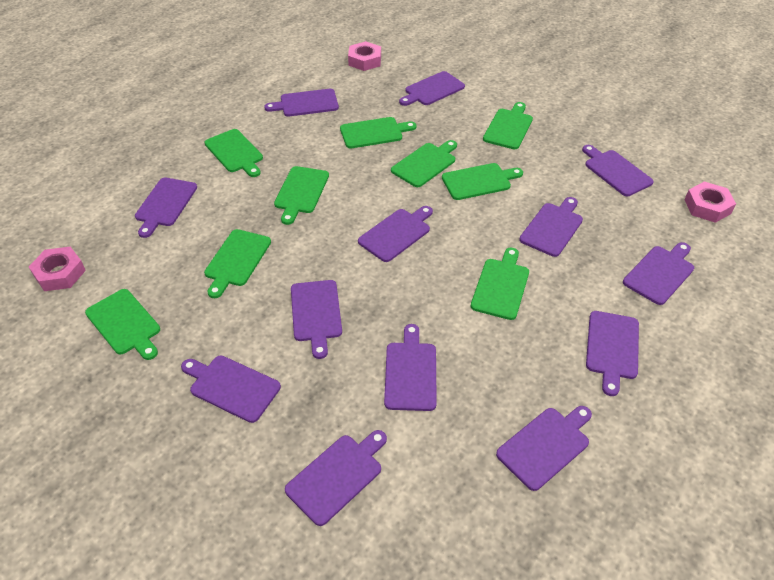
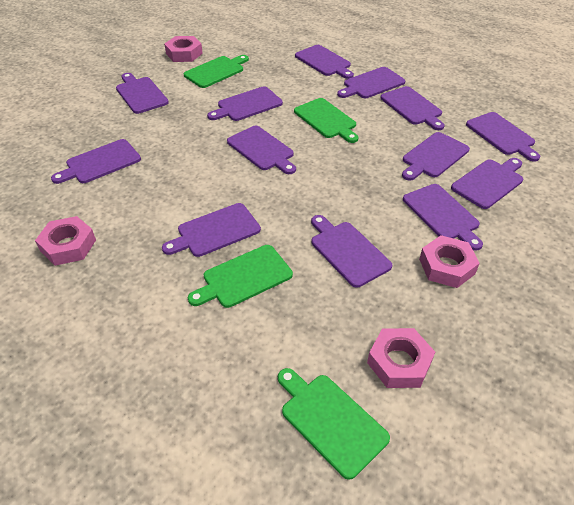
green cutting board: [85,289,160,360] [204,129,263,177] [204,229,271,298] [274,166,329,225] [340,117,417,149] [391,140,457,187] [442,163,523,200] [471,247,529,320] [483,102,533,149] = 9 -> [184,55,249,88] [188,245,293,308] [278,368,390,480] [294,98,359,143] = 4
pink nut: [29,247,86,291] [348,41,381,71] [684,182,736,223] = 3 -> [35,216,96,266] [164,36,203,62] [367,328,435,388] [419,235,480,288] = 4

